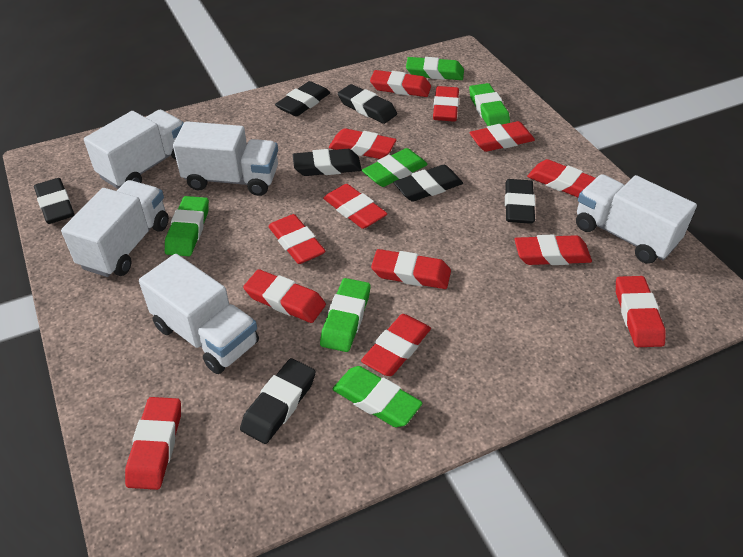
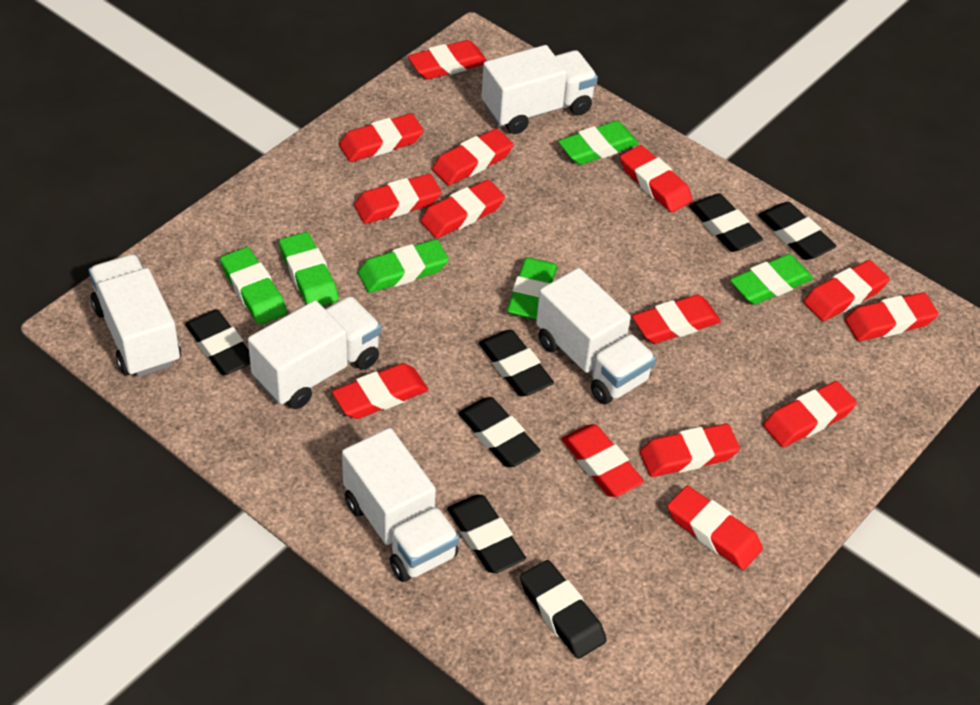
red eraser: [125,397,181,490] [243,269,326,323] [268,214,326,264] [323,184,387,229] [329,128,396,159] [361,314,431,376] [370,70,431,97] [371,249,451,289] [433,86,459,121] [469,121,535,152] [514,235,592,265] [527,159,596,197] [616,276,666,347] = 13 -> [332,363,428,419] [339,113,424,162] [354,174,442,224] [408,40,487,79] [420,180,505,238] [432,128,514,185] [562,424,644,497] [620,145,693,213] [632,295,721,343] [640,424,740,477] [667,486,763,570] [763,381,857,447] [804,260,889,321] [845,293,939,341] = 14

